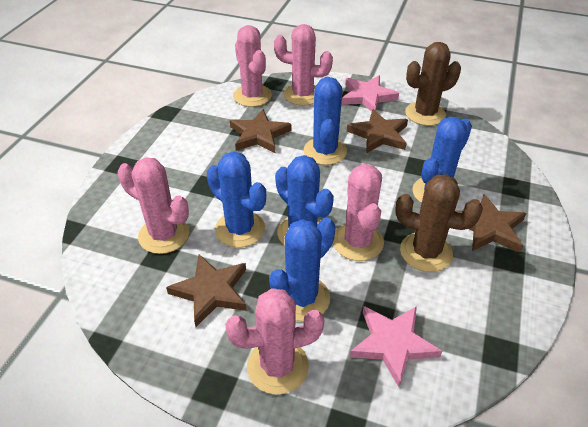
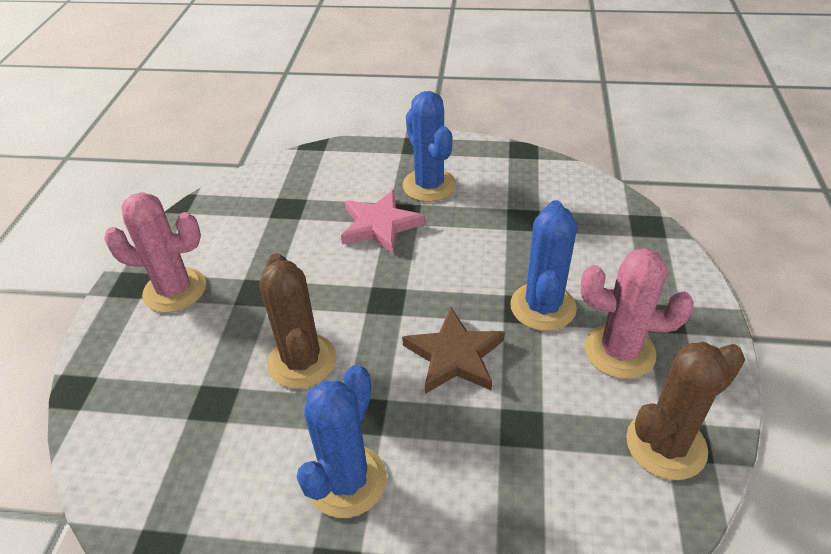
blue cactus: [207,151,266,248] [269,218,336,321] [275,155,334,246] [304,77,347,165] [413,116,472,203] = 5 -> [297,365,387,518] [403,91,457,202] [510,200,577,331] = 3
brown star: [166,254,247,327] [230,109,291,153] [347,109,408,154] [455,194,526,253] = 4 -> [402,307,505,394] = 1
pink cactus: [117,157,189,254] [225,288,324,395] [233,25,272,107] [274,24,333,106] [333,164,384,261] = 5 -> [104,192,206,313] [580,248,694,379] = 2
pink star: [341,75,399,112] [350,306,442,387] = 2 -> [341,190,425,254] = 1

